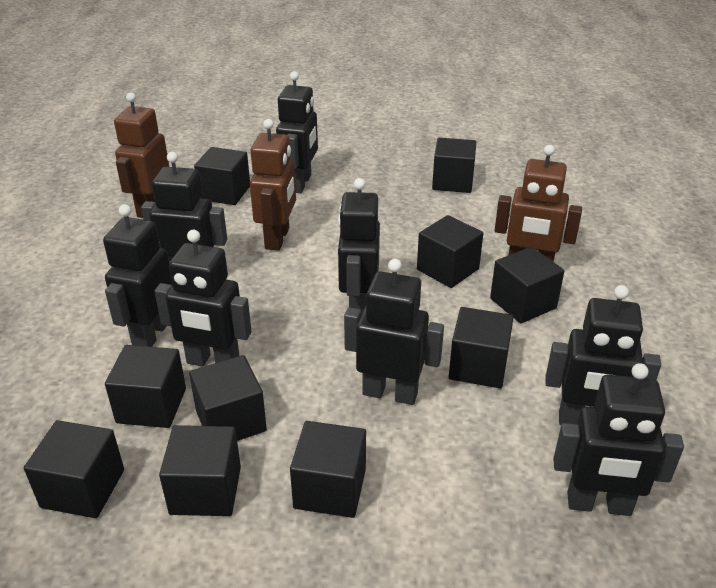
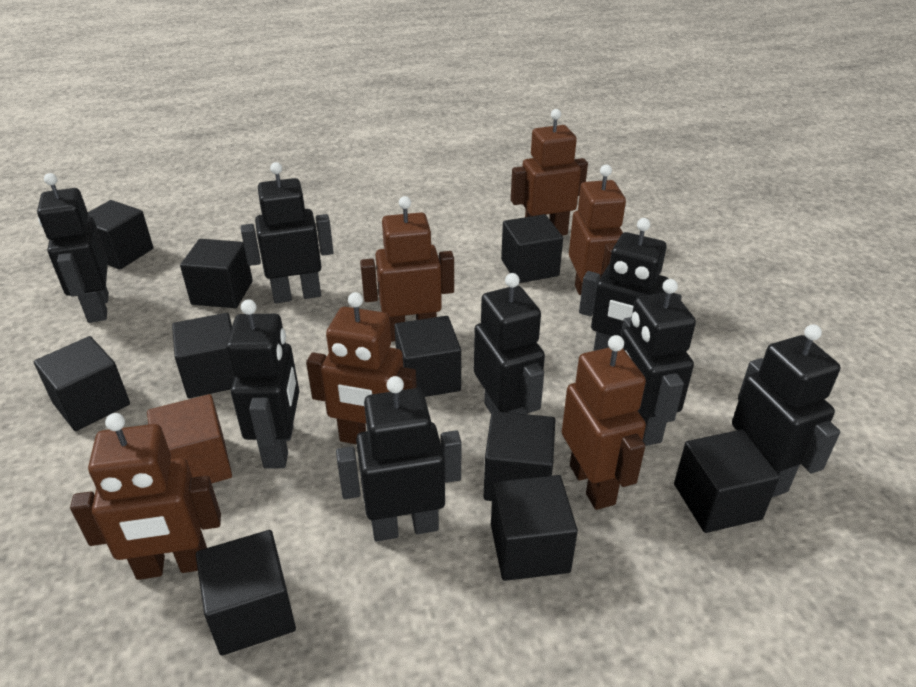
brown cube: none = 0 -> [147,394,232,483] = 1
brown robot: [114,92,169,218] [250,119,296,251] [495,145,582,262] = 3 -> [70,413,221,580] [306,292,417,444] [360,196,454,342] [511,109,588,236] [562,335,646,510] [569,165,626,295] = 6

